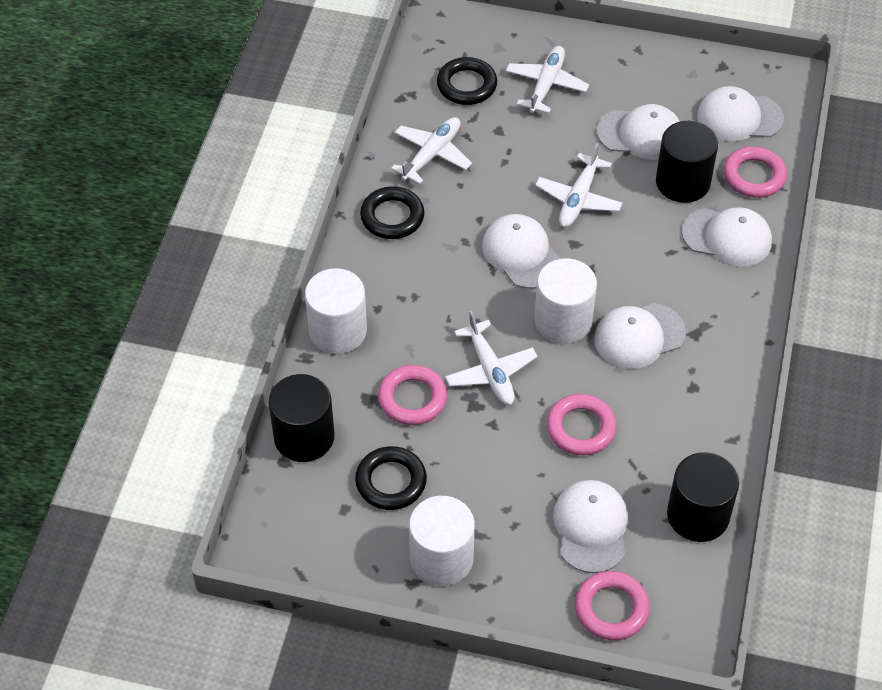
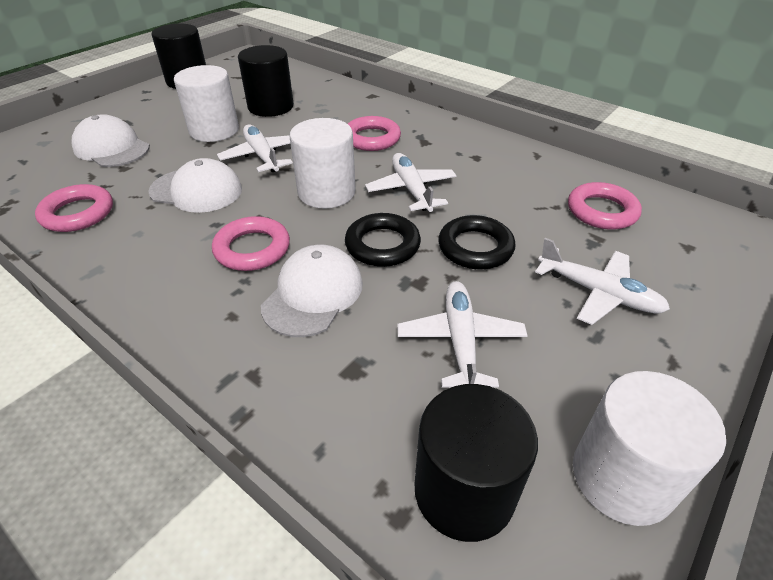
black ring: [355,446,427,510] [360,186,425,239] [437,57,497,105] = 3 -> [345,213,421,267] [438,215,516,270] = 2
white cap: [482,214,561,289] [553,480,628,573] [594,303,686,369] [597,104,680,160] [682,207,772,267] [697,86,784,141] = 6 -> [71,114,150,167] [148,158,242,213] [261,245,363,337] = 3

